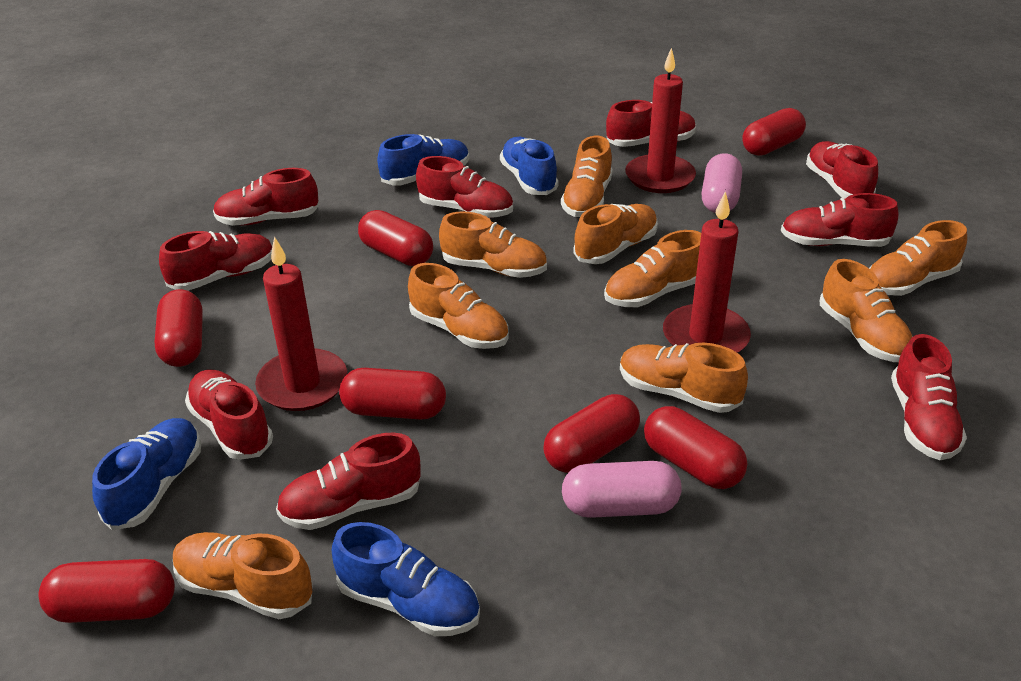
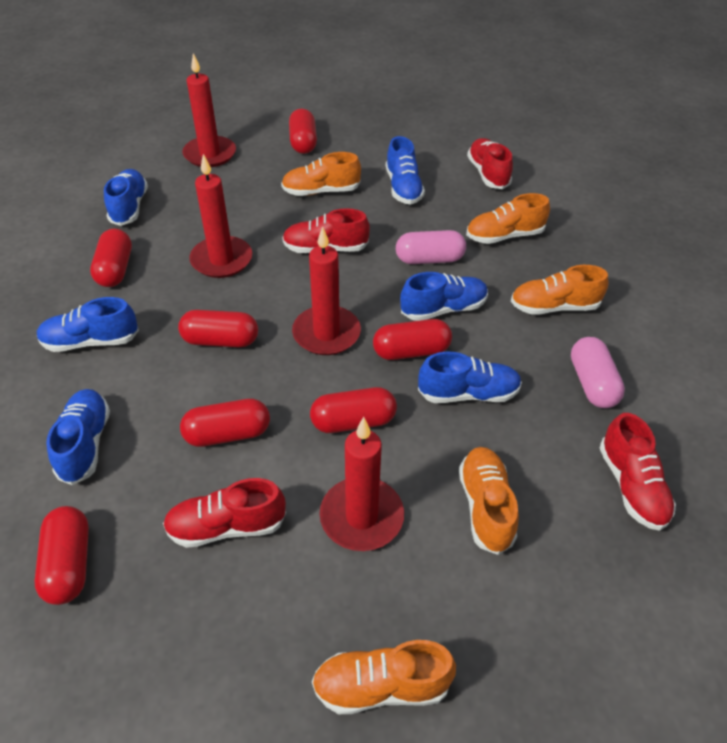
blue shoe: [92,418,201,530] [332,522,480,636] [377,134,469,186] [500,137,558,195] = 4 -> [37,297,139,352] [46,389,110,485] [104,169,148,226] [386,136,425,205] [400,272,488,321] [418,352,522,403] = 6
orange shoe: [173,532,313,619] [408,263,509,349] [439,212,547,278] [561,136,613,217] [573,204,658,264] [604,230,701,307] [620,343,748,413] [820,259,913,362] [869,220,967,296] = 9 -> [281,152,361,196] [312,640,456,714] [459,447,519,555] [466,193,550,244] [511,265,609,315] = 5
red candle: [255,237,347,411] [625,48,696,193] [663,191,751,353] = 3 -> [182,53,236,167] [189,154,252,278] [292,226,361,355] [319,417,404,551] = 4
red shoe: [159,231,273,291] [185,370,273,460] [213,168,319,226] [276,432,421,530] [416,156,513,218] [606,100,696,147] [781,193,898,247] [806,141,878,199] [891,334,967,460] = 9 -> [163,478,286,548] [282,208,370,253] [467,138,513,189] [600,413,676,531] = 4

